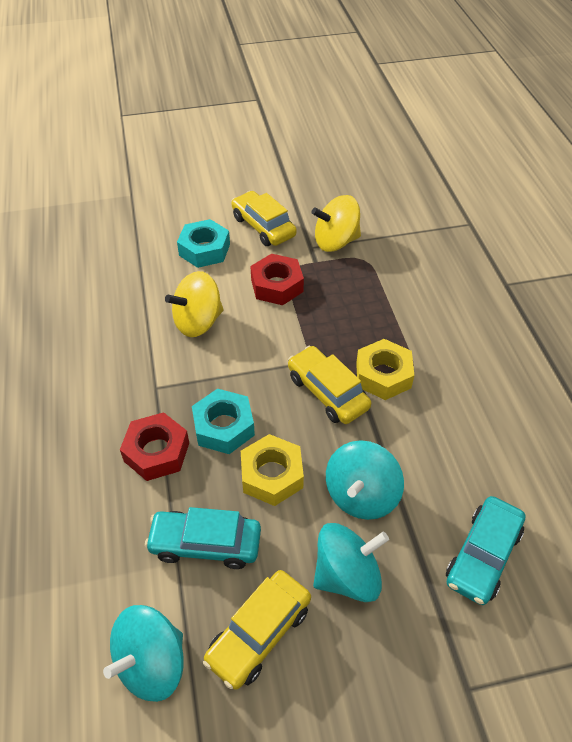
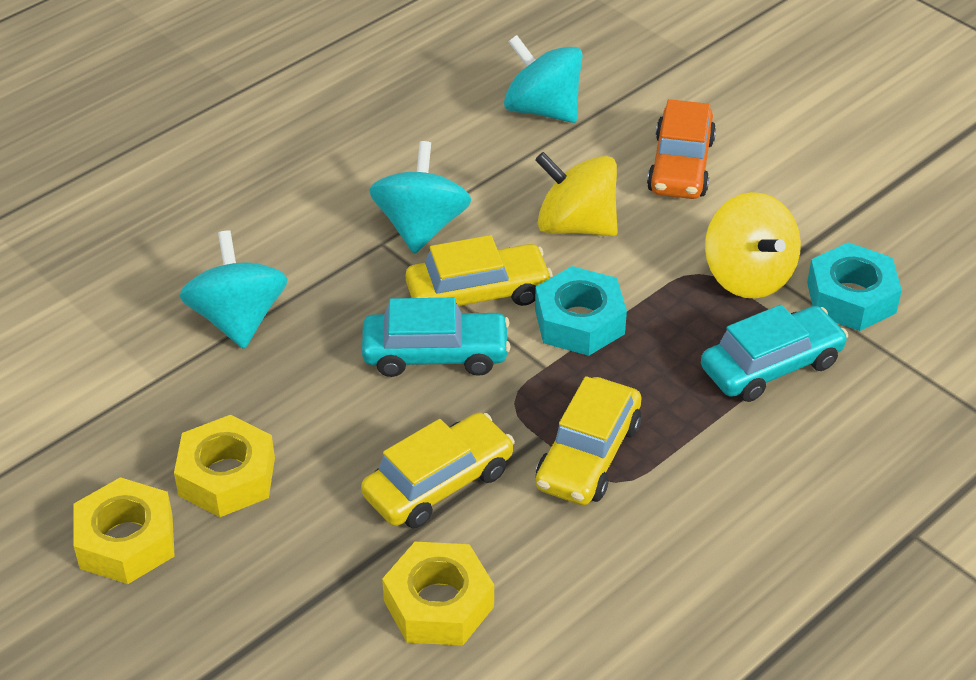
orange car: none = 0 -> [647,99,716,199] = 1
red nut: [120,412,189,481] [250,254,304,305] = 2 -> none = 0
yellow nut: [241,434,304,506] [356,339,414,400] = 2 -> [73,477,174,584] [174,415,275,517] [382,542,494,646] = 3

